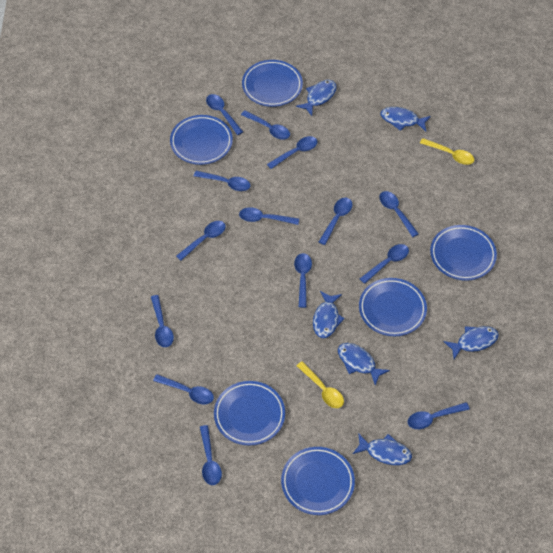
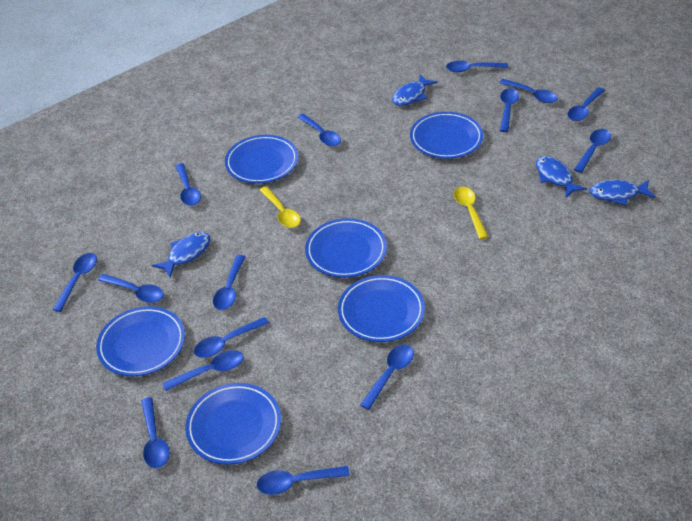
blue fish: [296,80,337,116] [313,291,345,338] [338,343,390,386] [353,433,412,465] [380,107,431,131] [444,326,499,359] = 6 -> [152,232,210,278] [392,74,438,106] [536,156,587,198] [590,180,656,205] = 4
blue spoon: [151,295,174,347] [153,374,214,405] [176,221,226,261] [194,171,251,191] [200,425,222,485] [206,94,243,135] [239,208,299,225] [241,110,290,140] [267,136,317,169] [294,253,312,308] [319,198,352,245] [360,244,409,284] [379,191,419,237] [408,402,470,429] = 14 -> [52,253,97,312] [98,274,164,303] [141,397,170,468] [162,350,244,391] [176,163,201,206] [194,317,269,358] [213,255,246,310] [257,466,350,495] [298,114,341,146] [360,344,414,410] [446,61,508,72] [499,79,558,103] [500,88,519,132] [567,87,605,121] [574,129,611,173] = 15

